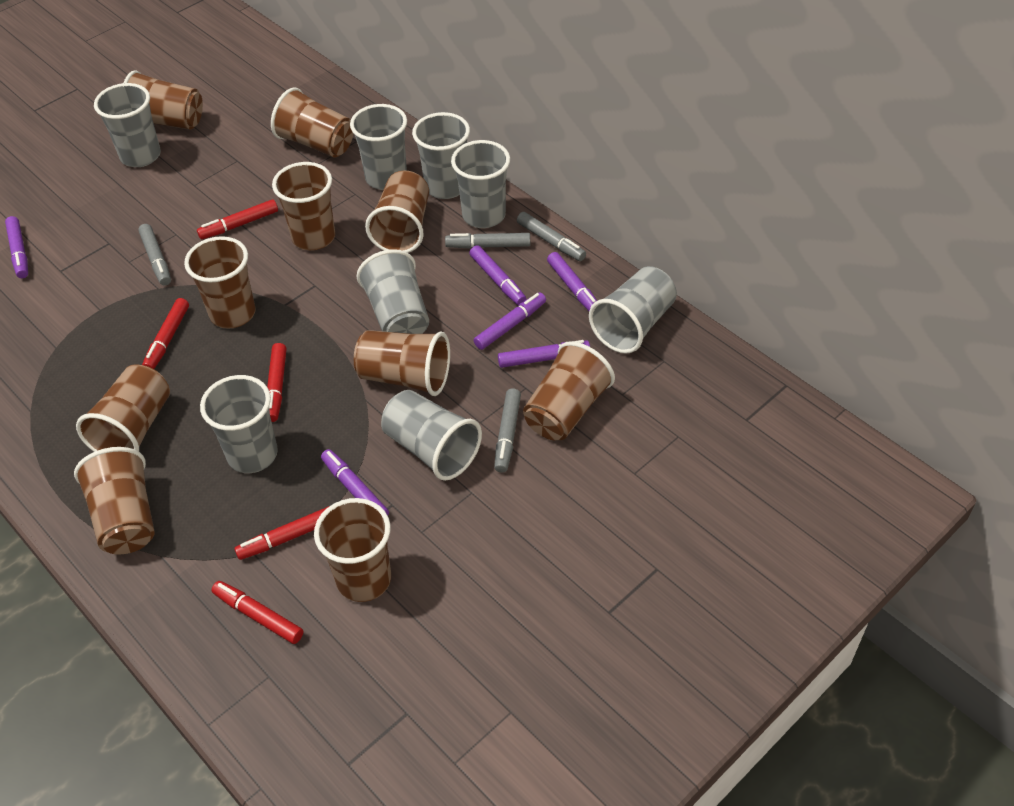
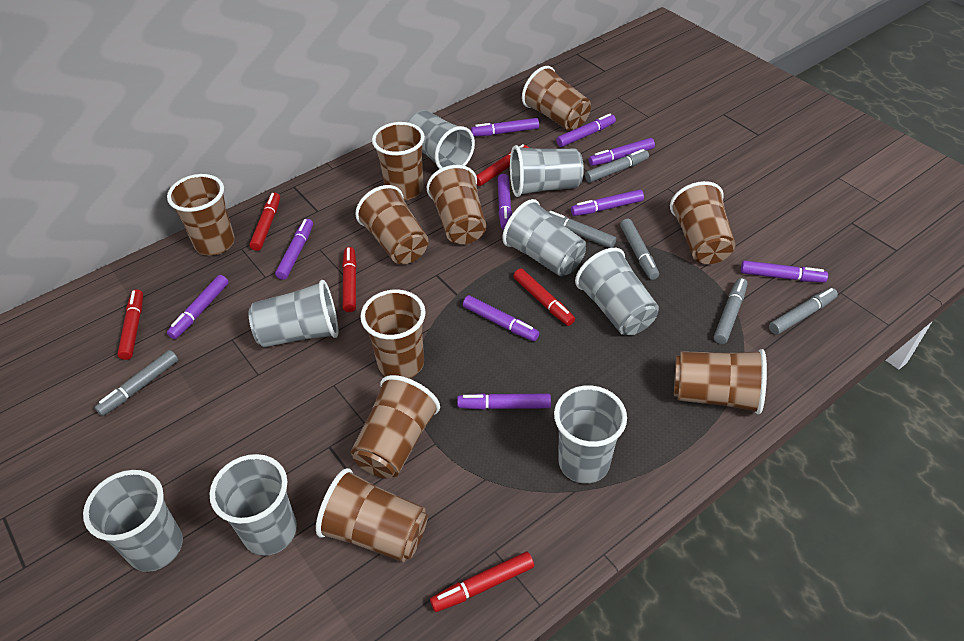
grey marker: [138,224,171,286] [445,233,530,249] [494,388,521,473] [517,212,586,261] = 4 -> [95,350,178,416] [547,211,616,248] [585,149,649,183] [620,219,659,280] [714,278,747,344] [769,288,838,335] = 6
purple marker: [5,216,28,278] [321,449,389,516] [469,245,526,305] [474,292,546,350] [498,340,590,368] [547,252,597,311] = 6 -> [167,275,229,339] [275,219,313,280] [457,393,551,410] [463,295,539,341] [471,118,539,136] [498,174,512,230] [556,114,616,147] [571,189,644,216] [589,138,655,166] [741,260,828,283] = 10
red marker: [142,298,189,369] [197,199,278,239] [212,581,303,644] [234,506,329,560] [267,343,287,422] = 5 -> [117,289,143,360] [249,192,280,251] [342,247,357,312] [430,552,534,612] [476,144,529,186] [513,268,575,326] = 6

